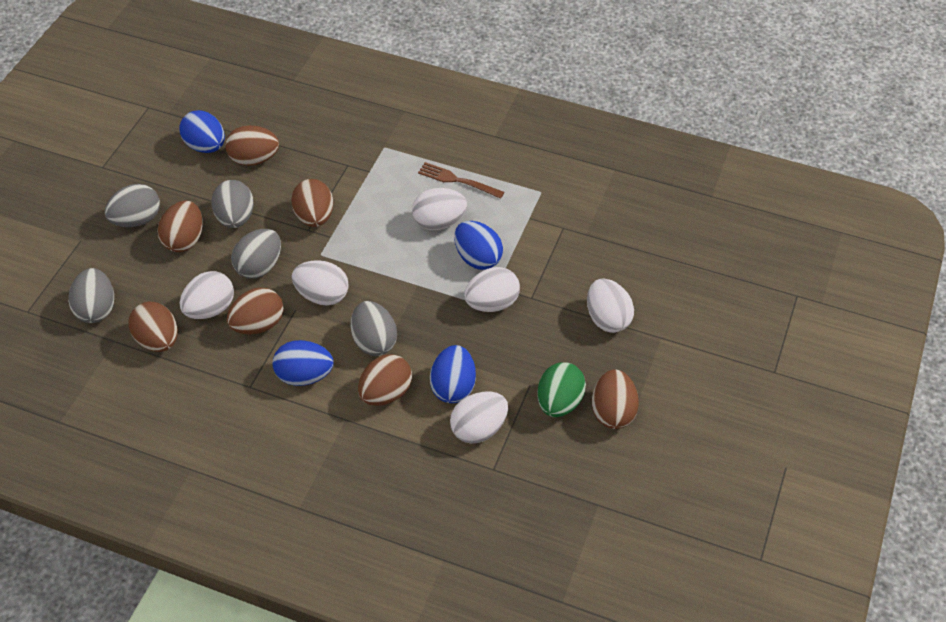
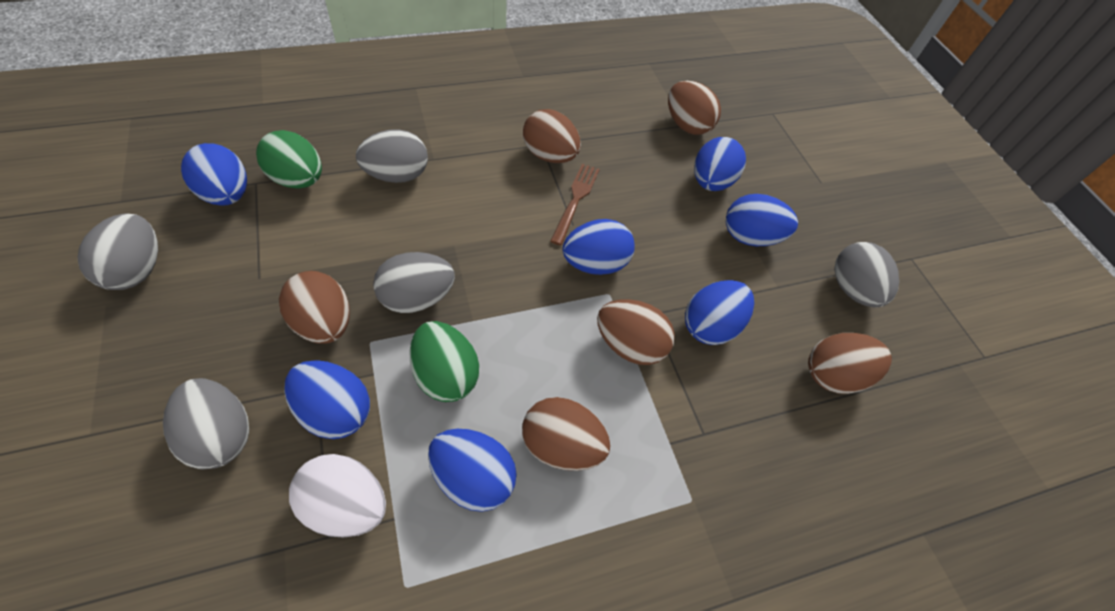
blue egg: [179,110,225,153] [272,340,334,386] [430,345,476,403] [454,221,503,270] = 4 -> [181,143,247,206] [284,360,370,439] [428,429,517,512] [562,219,635,275] [685,280,754,345] [694,137,746,191] [726,194,798,246] = 7
brown egg: [129,301,178,352] [158,201,203,252] [225,125,279,166] [227,287,284,335] [291,179,333,227] [358,354,412,406] [592,369,639,429] = 7 -> [279,271,350,344] [522,397,611,471] [523,109,581,163] [597,299,675,365] [668,81,721,135] [808,333,892,394] = 6
green egg: [538,362,586,417] = 1 -> [256,130,322,189] [410,321,479,402] = 2
white egg: [180,271,234,319] [292,260,349,306] [412,188,467,230] [450,391,508,443] [464,267,520,312] [587,278,634,333] = 6 -> [289,454,386,537] = 1

